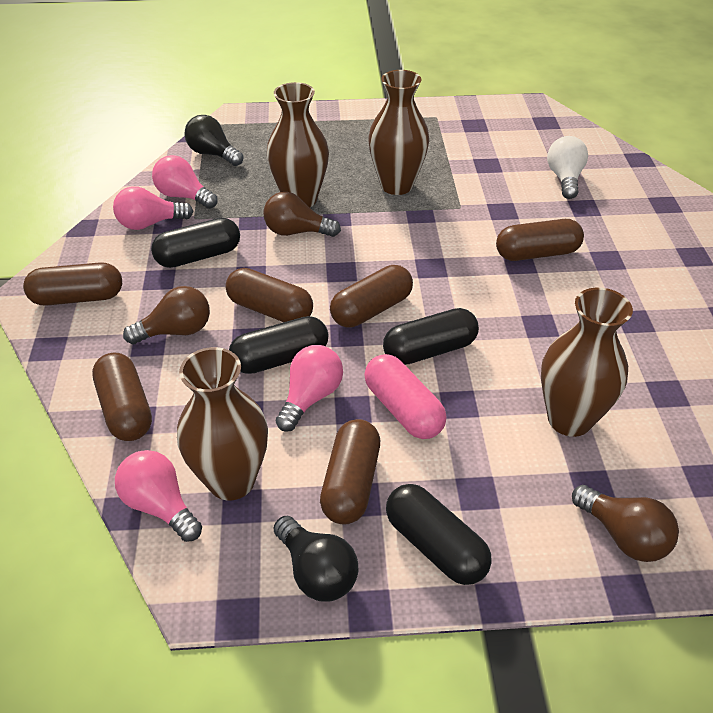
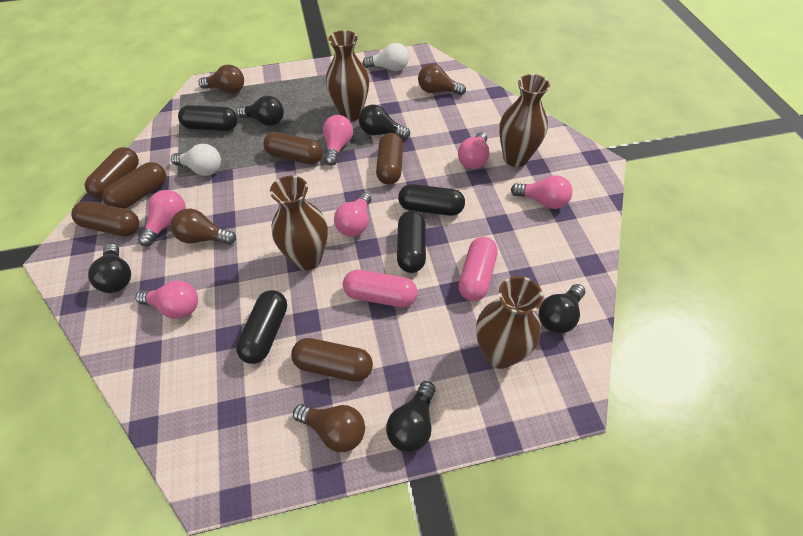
black light bulb: [184,115,243,166] [274,516,359,602] = 2 -> [88,243,131,293] [236,96,284,126] [359,105,410,139] [386,381,435,452] [539,284,585,333] = 5
brown light bulb: [123,286,210,344] [263,192,341,237] [572,485,679,562] = 3 -> [171,209,236,244] [199,65,244,94] [293,404,365,452] [418,64,466,95] = 4
pink capsule: [364,354,446,439] = 1 -> [343,270,418,307] [459,237,498,301] = 2
pink light bulb: [113,186,194,230] [115,450,202,542] [152,155,218,209] [276,345,343,432] = 4 -> [135,280,198,319] [138,190,186,246] [323,115,353,166] [334,192,371,236] [458,132,489,169] [511,175,572,209] = 6
white light bulb: [547,136,588,199] = 1 -> [171,144,221,176] [363,43,409,71] = 2

